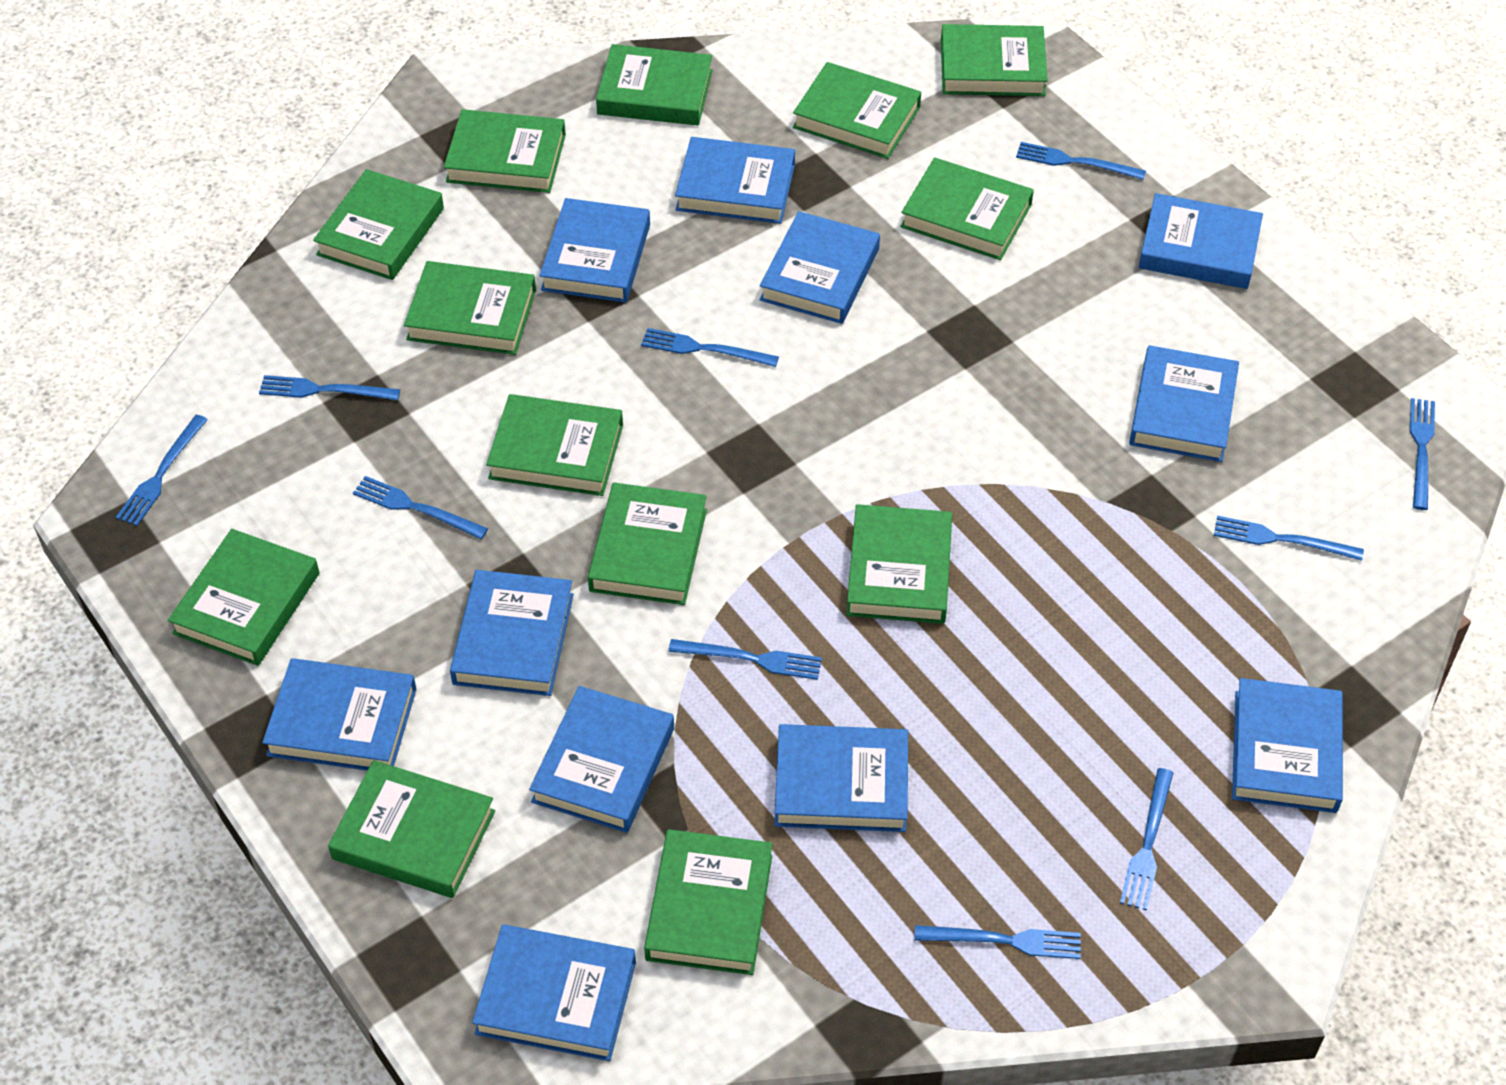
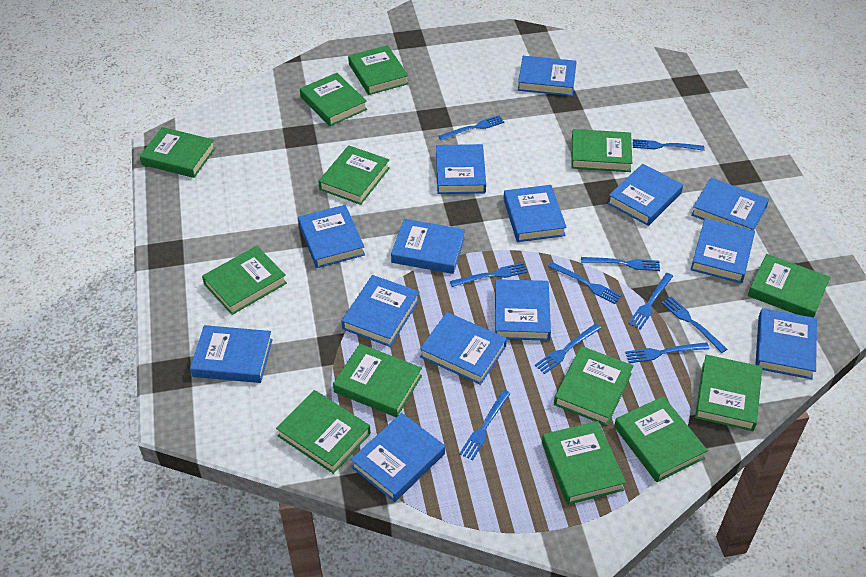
blue book: [262,658,417,771] [450,570,574,696] [472,924,636,1061] [529,686,674,833] [539,198,650,303] [675,137,795,224] [760,211,880,324] [774,724,908,832] [1129,345,1239,462] [1139,193,1263,289] [1232,678,1343,813] = 11 -> [190,325,273,383] [298,205,365,268] [342,275,420,347] [350,413,445,502] [391,219,465,274] [420,312,507,385] [436,144,486,194] [495,279,551,341] [503,185,567,242] [518,56,577,96] [608,164,683,226] [690,218,755,283] [691,178,769,230] [755,308,817,379] = 14

